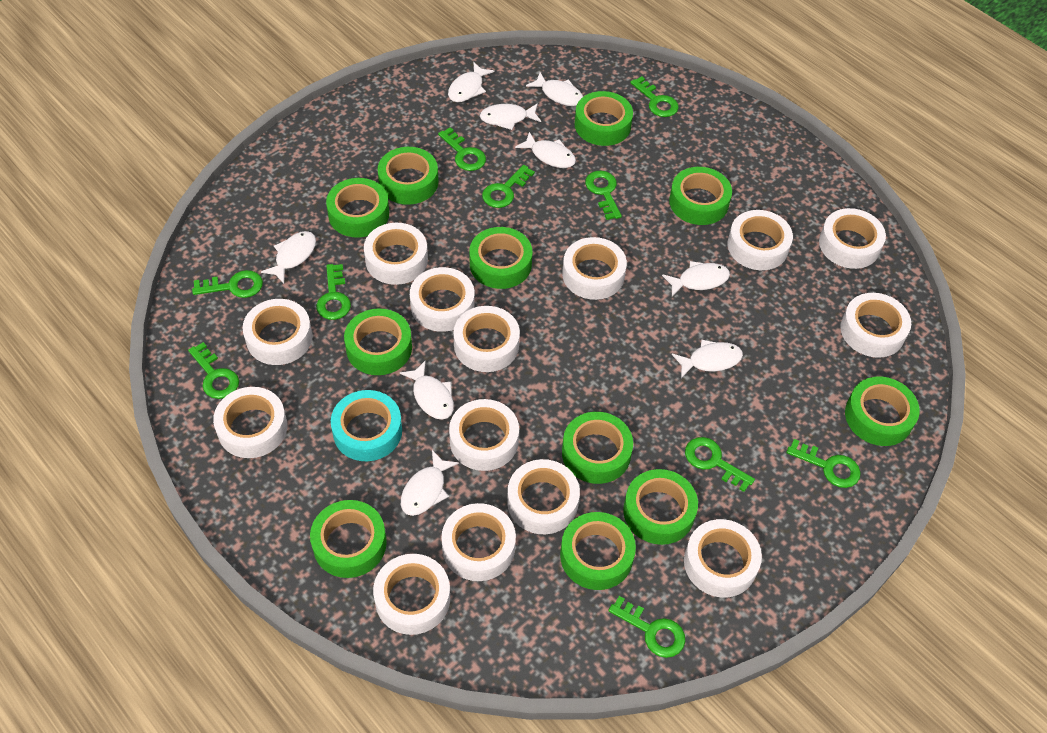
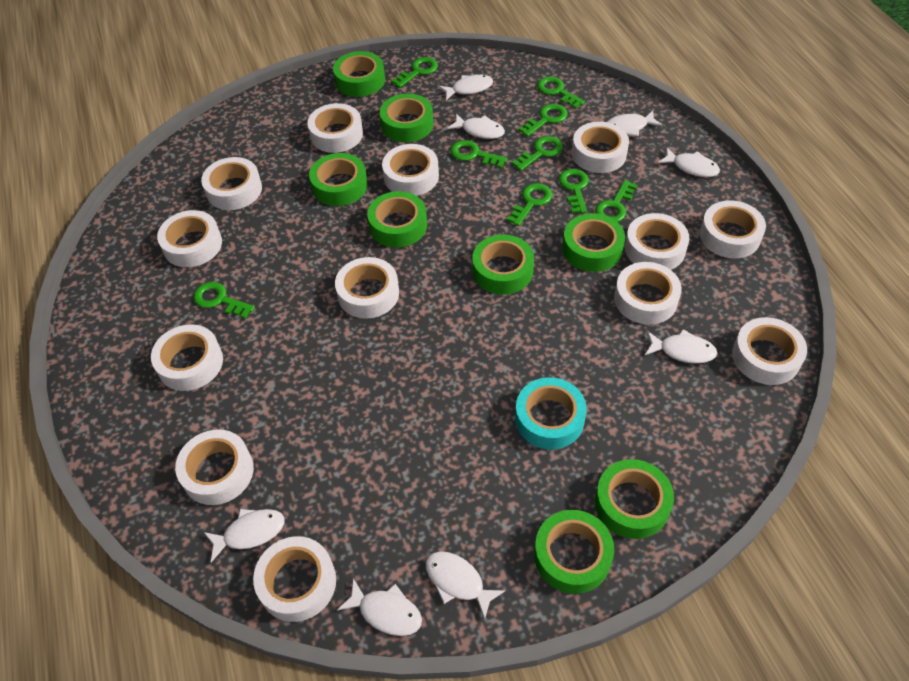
green key: [188,342,239,399] [192,270,263,298] [316,264,351,320] [438,127,486,171] [482,165,535,208] [585,170,622,220] [608,596,685,658] [630,76,679,117] [685,437,755,492] [786,439,861,488] = 10 -> [193,282,255,319] [391,57,438,88] [450,140,508,168] [507,183,552,226] [512,136,563,171] [518,104,567,137] [537,76,585,109] [559,169,589,213] [595,180,638,222] = 9
green tape: [310,500,387,578] [326,178,389,237] [344,308,412,375] [377,147,438,205] [469,227,532,289] [560,512,636,590] [562,412,633,484] [574,91,633,146] [623,469,698,545] [669,167,732,225] [845,377,920,446] = 11 -> [309,153,368,206] [333,51,385,97] [367,191,427,248] [380,93,433,142] [472,235,534,294] [534,510,614,594] [563,213,625,272] [595,459,674,539] = 8
white fish: [261,231,316,283] [399,360,454,419] [401,450,459,516] [448,62,494,102] [480,103,541,130] [515,132,576,168] [526,72,583,106] [662,261,730,296] [672,340,743,378] = 9 -> [204,509,285,562] [337,578,422,636] [426,551,505,619] [438,75,493,100] [447,113,505,139] [607,111,663,136] [645,329,717,364] [658,147,720,177] = 8
white tape: [213,387,287,458] [242,299,312,365] [364,223,428,285] [373,554,450,635] [410,267,475,332] [441,503,516,581] [449,399,519,471] [453,306,520,372] [507,459,580,534] [562,237,627,300] [684,519,762,597] [727,210,793,270] [819,208,886,269] [840,293,911,358] = 14 -> [151,324,223,391] [157,210,222,267] [175,430,254,505] [201,157,262,210] [253,536,336,622] [307,103,363,153] [335,257,399,319] [382,144,439,196] [572,122,629,173] [614,262,682,324] [625,213,689,270] [700,200,766,258] [732,317,807,385] = 13

